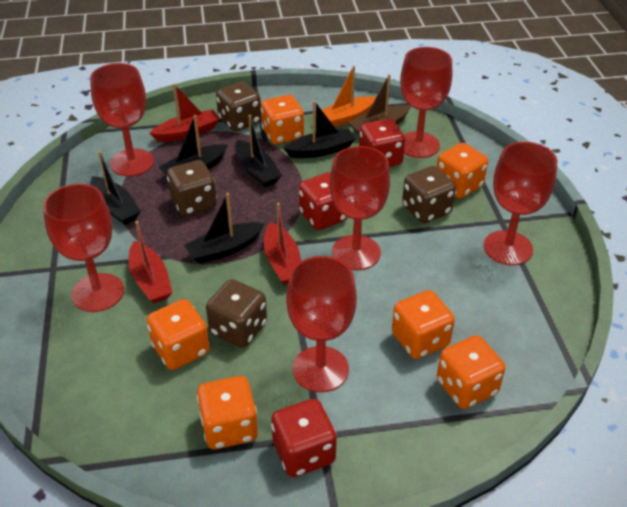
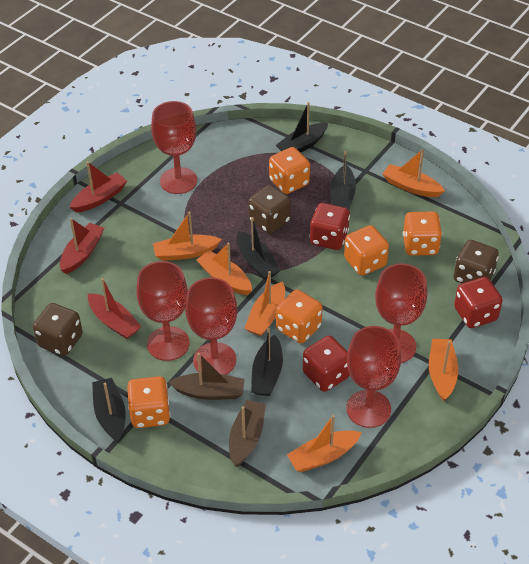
brown boat: [348,74,411,136] = 1 -> [168,353,245,400] [229,400,266,467] = 2
brown dice: [167,160,217,216] [206,279,267,348] [216,82,261,131] [402,166,456,223] = 4 -> [33,303,83,356] [248,185,291,234] [454,240,499,283] = 3
orange boat: [315,66,376,127] = 1 -> [153,212,222,261] [197,243,252,295] [244,271,285,336] [287,415,362,472] [383,149,445,197] [429,339,458,401] = 6
orange dice: [147,299,210,370] [197,376,258,449] [261,95,304,144] [392,290,455,359] [437,143,488,199] [437,335,505,409] = 6 -> [127,376,170,428] [269,147,310,194] [276,289,323,343] [344,225,389,276] [403,212,442,256] = 5
red goblet: [43,183,124,312] [90,63,154,177] [286,256,357,392] [330,146,390,270] [400,47,452,158] [484,142,557,265] = 6 -> [136,261,190,361] [151,101,197,194] [185,277,237,375] [346,326,401,428] [375,264,427,363] = 5

